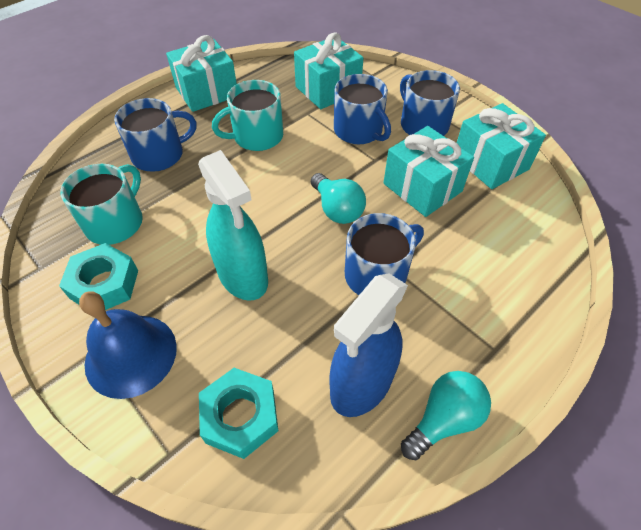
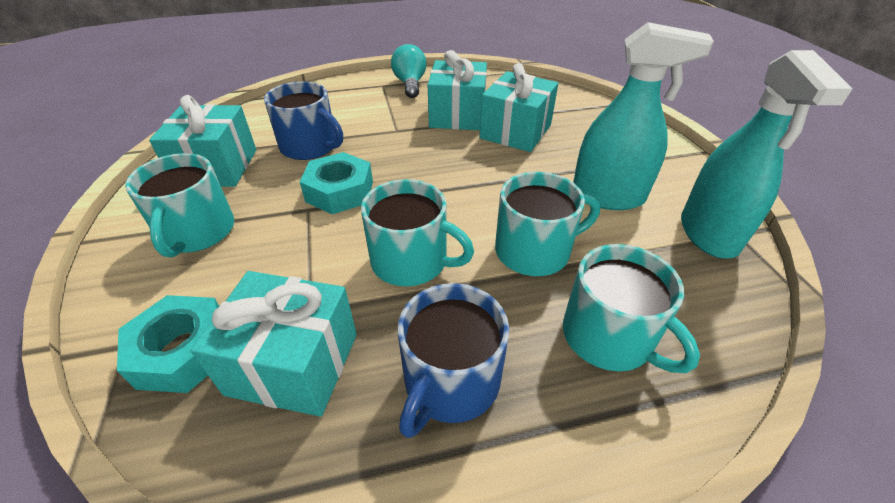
blue bell: [79,291,177,399] = 1 -> none = 0
blue mug: [114,98,197,172] [334,74,391,144] [345,213,424,295] [400,70,460,136] = 4 -> [264,81,343,160] [398,283,509,438] = 2
blue spray bottle: [329,273,408,417] = 1 -> none = 0
turquoise light bulb: [311,173,366,224] [401,371,491,460] = 2 -> [391,44,427,98] = 1
turquoise mug: [60,164,143,245] [212,80,283,151] = 2 -> [125,153,234,257] [361,179,474,286] [495,172,600,276] [563,244,700,373] = 4
turquoise spray bottle: [198,150,268,301] = 1 -> [573,22,714,210] [681,50,853,259] = 2

